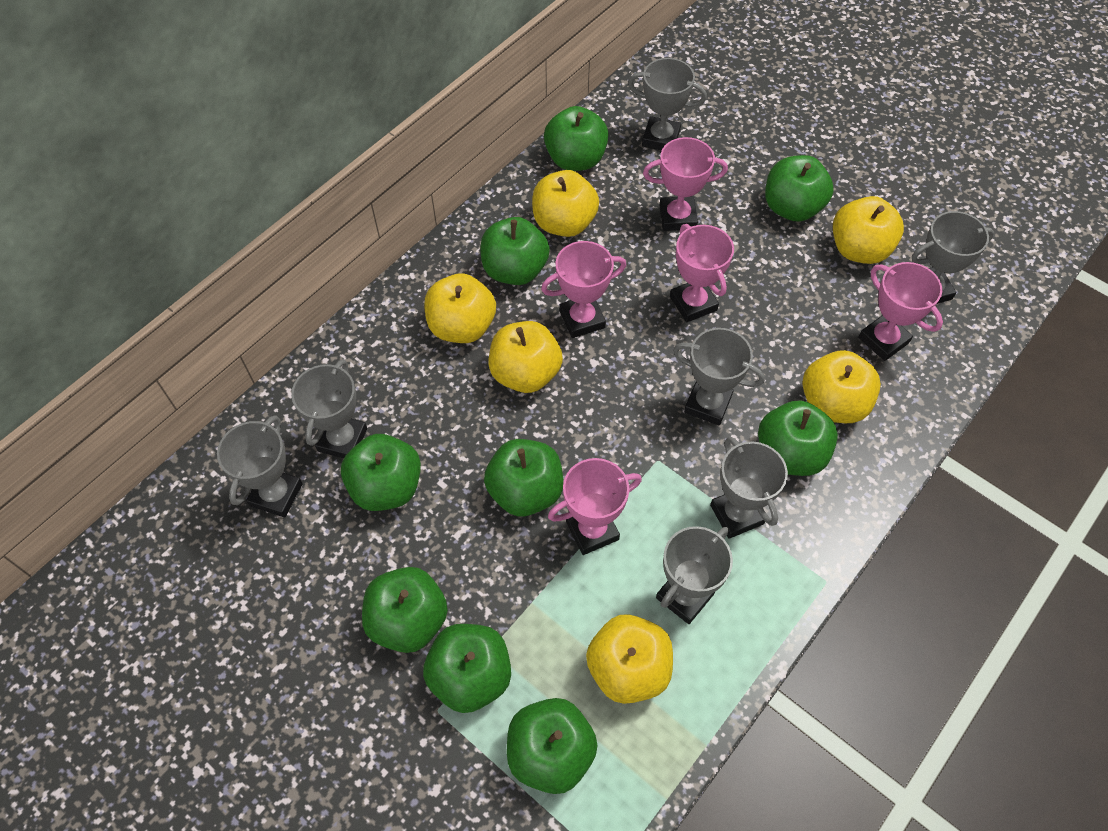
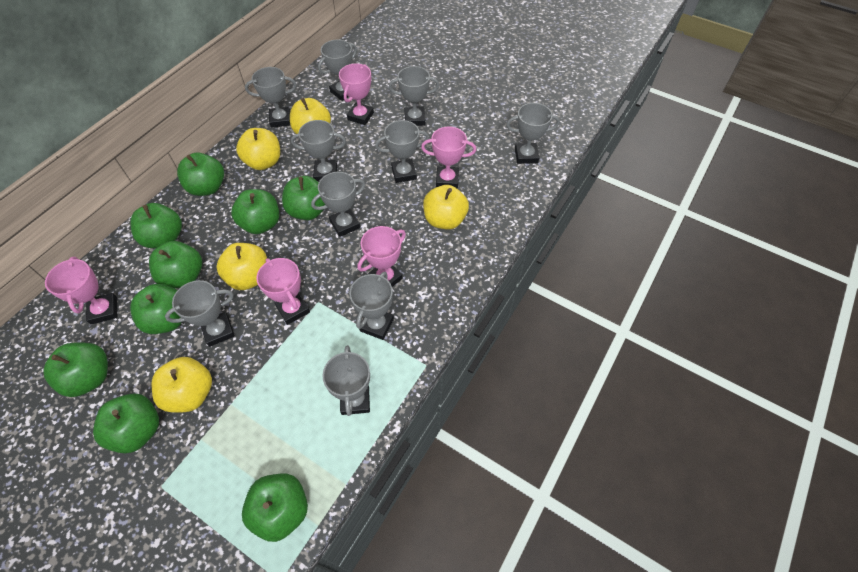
grey trophy: [217,415,303,517] [291,359,367,458] [628,58,707,151] [656,526,733,624] [673,328,765,426] [710,436,788,539] [912,211,994,304] = 7 -> [165,280,235,347] [245,67,297,128] [291,120,346,181] [311,172,365,237] [318,39,357,101] [322,345,370,416] [349,272,394,340] [375,120,429,183] [389,66,439,126] [506,103,560,164] = 10
yellow apple: [424,273,496,343] [489,321,563,393] [532,170,599,237] [586,614,673,704] [803,350,881,423] [833,196,904,264] = 6 -> [151,357,212,413] [216,243,267,290] [236,128,280,170] [290,98,331,134] [423,185,469,230] = 5

